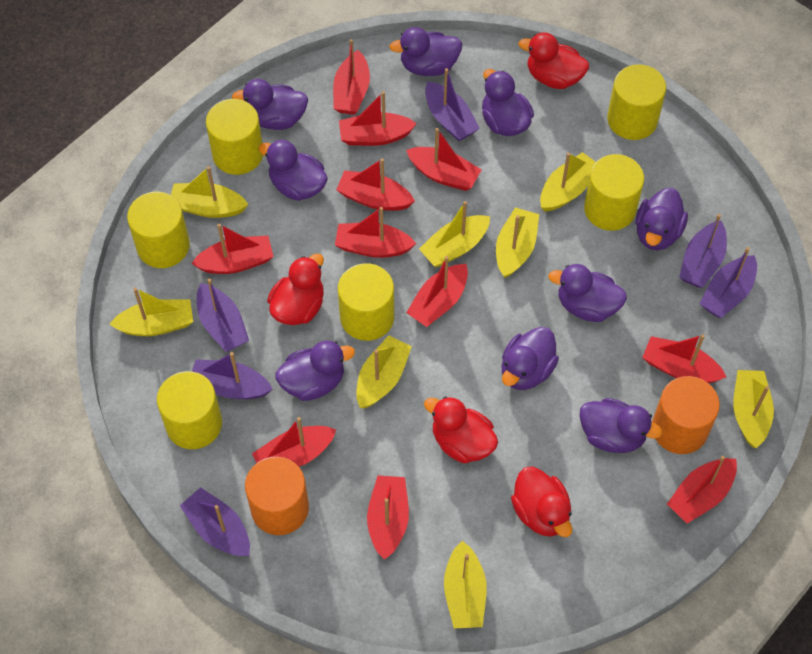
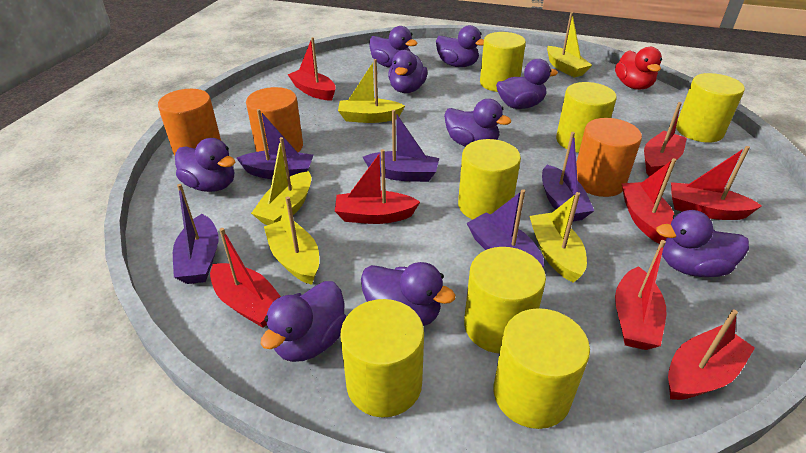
orange cylinder: [245,457,309,535] [652,376,720,454] = 2 -> [158,89,221,155] [246,87,303,152] [576,118,642,197] = 3
purple boat: [180,487,250,556] [192,352,273,399] [197,278,249,352] [425,68,480,141] [679,214,727,288] [700,247,757,318] = 6 -> [173,184,219,284] [236,109,314,179] [363,110,439,182] [467,189,544,267] [542,132,594,221] = 5
red boat: [191,224,274,274] [252,417,336,467] [333,39,370,115] [335,207,416,258] [336,158,415,211] [339,91,417,146] [367,475,409,560] [406,128,481,191] [406,256,468,327] [642,334,726,383] [667,456,737,523] = 11 -> [210,228,281,328] [287,37,336,101] [335,149,420,224] [615,240,666,350] [621,158,676,244] [644,102,687,177] [668,309,755,400] [671,146,762,220] = 8
red duck: [267,253,324,325] [424,396,498,464] [511,466,572,537] [519,32,589,89] = 4 -> [615,47,662,90] = 1
yellow boat: [110,288,193,336] [171,166,248,218] [356,336,412,408] [419,201,490,267] [444,541,487,628] [496,207,539,278] [540,152,596,212] [733,370,774,448] = 8 -> [251,137,311,225] [264,196,319,285] [338,59,405,123] [529,192,587,283] [547,12,592,78] = 5
yellow cylinder: [127,192,190,268] [157,371,222,449] [206,99,263,175] [338,263,394,341] [584,154,644,231] [607,64,666,140] = 6 -> [340,299,424,417] [458,139,521,220] [464,247,546,353] [480,32,526,92] [493,308,590,429] [556,82,617,153] [676,73,745,143] = 7

